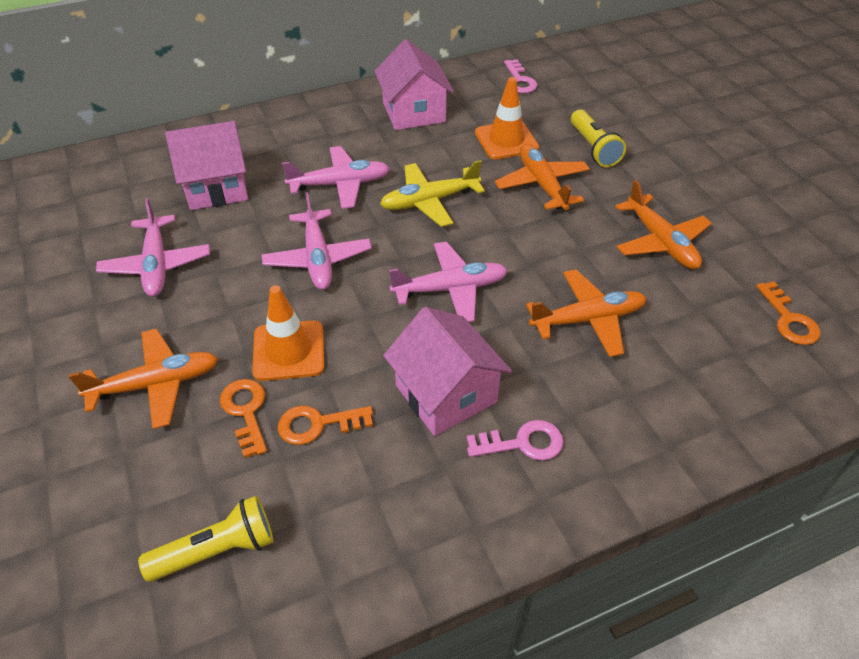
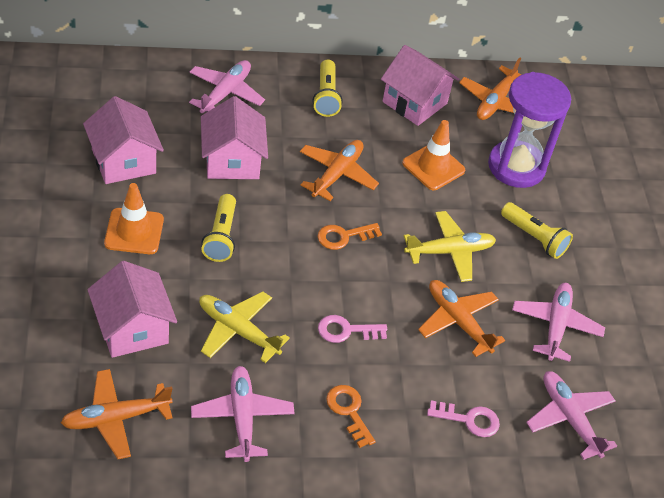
orange key: [220,379,267,458] [278,406,373,445] [756,282,820,345] = 3 -> [317,223,382,250] [326,385,376,448] = 2
pink house: [165,121,248,210] [374,39,454,130] [383,307,512,436] = 3 -> [83,96,164,184] [87,261,177,358] [201,96,268,179] [381,45,459,126] = 4
purple hourglass: none = 0 -> [488,72,571,188] = 1
yellow flashlight: [138,496,274,582] [571,110,626,167] = 2 -> [201,194,236,262] [313,59,343,117] [501,202,573,259] = 3
yellow plane: [380,160,485,227] = 1 -> [199,292,290,363] [404,211,496,282] = 2

